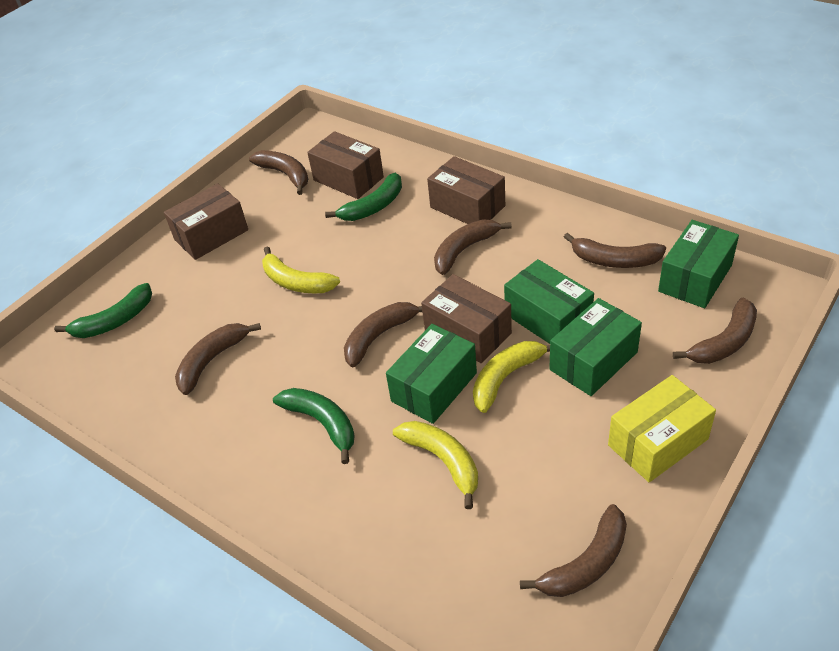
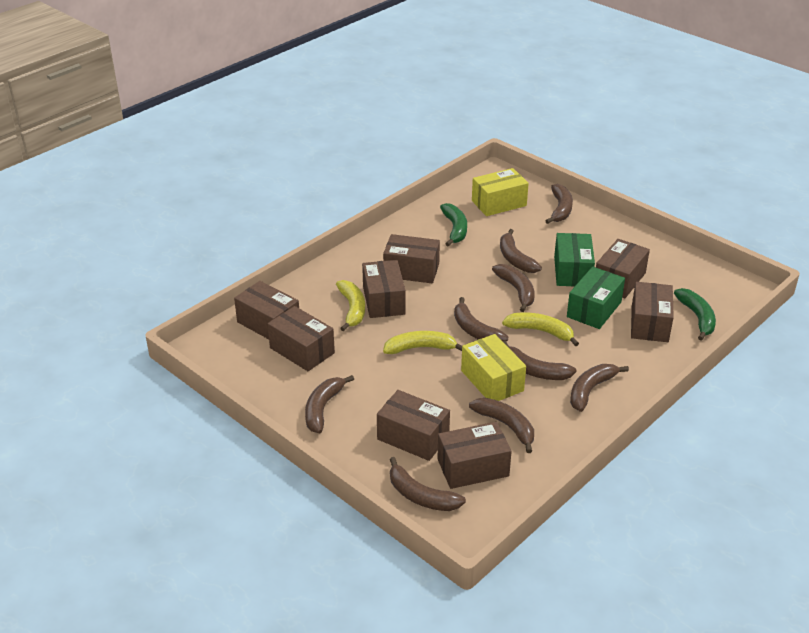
brown banana: [175,323,261,395] [249,150,308,195] [344,302,422,367] [434,220,512,275] [520,504,627,597] [564,233,666,268] [673,298,757,364] = 7 -> [305,375,354,433] [390,457,466,511] [454,297,508,341] [469,398,534,453] [492,264,535,312] [500,229,542,273] [503,341,577,380] [545,184,573,224] [570,364,629,412] = 9
brown box: [164,183,248,260] [307,131,384,199] [421,274,512,363] [427,156,505,224] = 4 -> [234,281,299,339] [267,306,335,371] [362,260,406,318] [377,390,450,461] [383,234,440,283] [437,422,512,489] [596,239,650,298] [631,282,674,342] = 8
green banana: [54,283,152,338] [273,388,355,464] [325,173,402,221] = 3 -> [440,203,467,246] [674,288,716,341] = 2
green box: [386,324,477,424] [504,259,594,344] [549,298,642,396] [658,220,739,308] = 4 -> [554,233,595,287] [567,266,625,329] = 2
yellow box: [608,375,716,482] = 1 -> [461,334,526,401] [472,168,529,216] = 2

